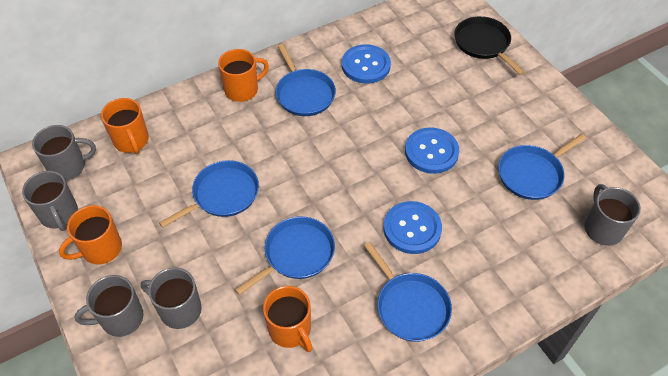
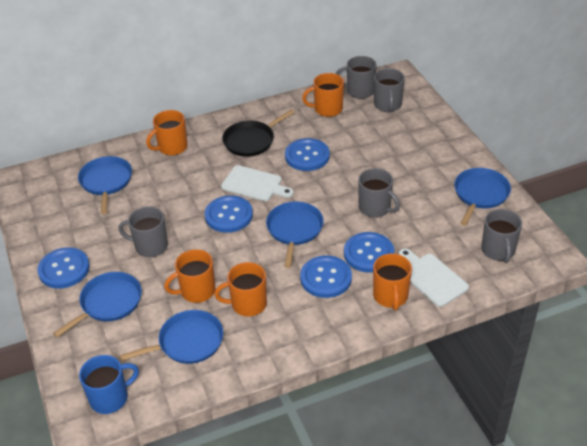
blue button: [342,44,391,84] [383,201,442,254] [405,127,459,174] = 3 -> [38,247,90,289] [205,195,253,233] [285,138,330,171] [300,255,352,298] [344,232,394,273] = 5
blue mug: none = 0 -> [79,355,139,414] = 1
orange mug: [59,205,122,265] [101,98,149,154] [218,49,269,102] [263,286,312,352] = 4 -> [146,110,188,155] [164,249,215,303] [214,262,267,316] [302,73,344,117] [373,254,412,311] = 5
white cutting board: none = 0 -> [221,165,294,201] [399,248,469,307] = 2

